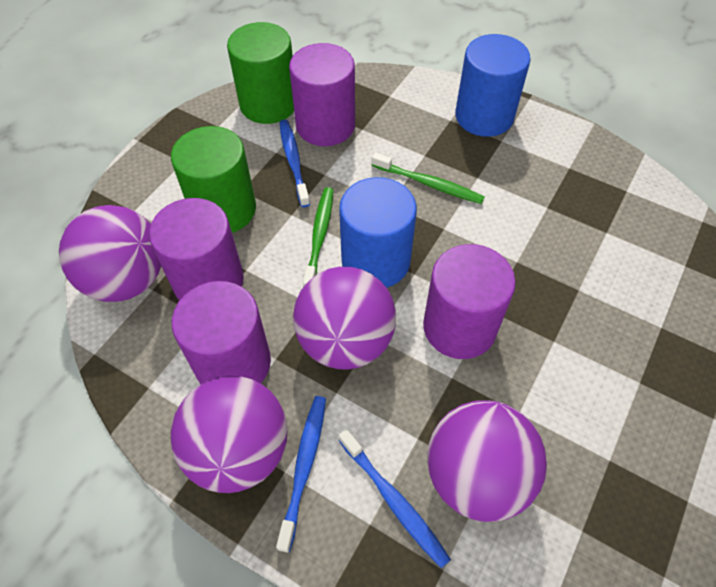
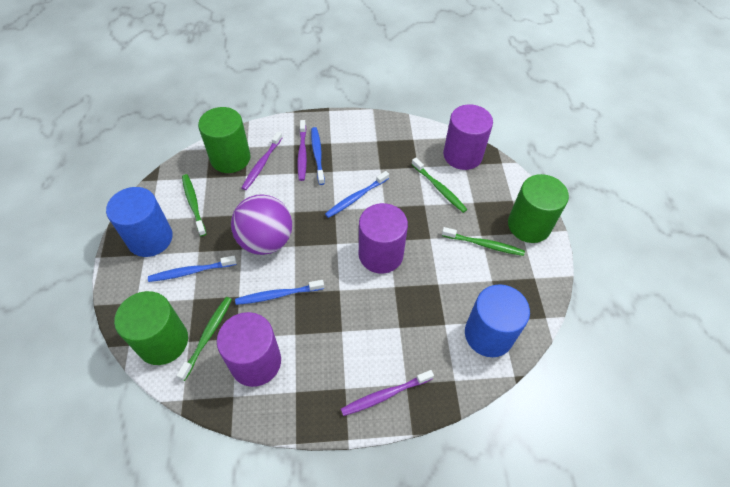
blue toothbrush: [276,396,326,553] [279,120,310,207] [339,429,451,569] = 3 -> [148,256,237,282] [235,280,324,305] [311,127,325,185] [325,171,389,218] = 4
green cylinder: [171,126,256,233] [227,22,294,124] = 2 -> [114,291,188,365] [198,107,251,173] [508,174,569,243] = 3
green toothbrush: [303,187,333,287] [372,152,485,204] = 2 -> [176,297,232,381] [182,174,206,236] [411,158,468,213] [442,227,525,256] = 4
purple ball: [59,205,161,302] [171,376,287,493] [293,267,396,370] [427,401,547,522] = 4 -> [231,194,292,255] = 1
purple cylinder: [149,198,244,301] [172,281,271,385] [289,43,355,146] [423,244,516,359] = 4 -> [217,312,281,387] [359,203,408,273] [443,104,493,170] = 3
purple toothbrush: none = 0 -> [242,132,282,190] [298,120,307,181] [341,370,434,416] = 3

